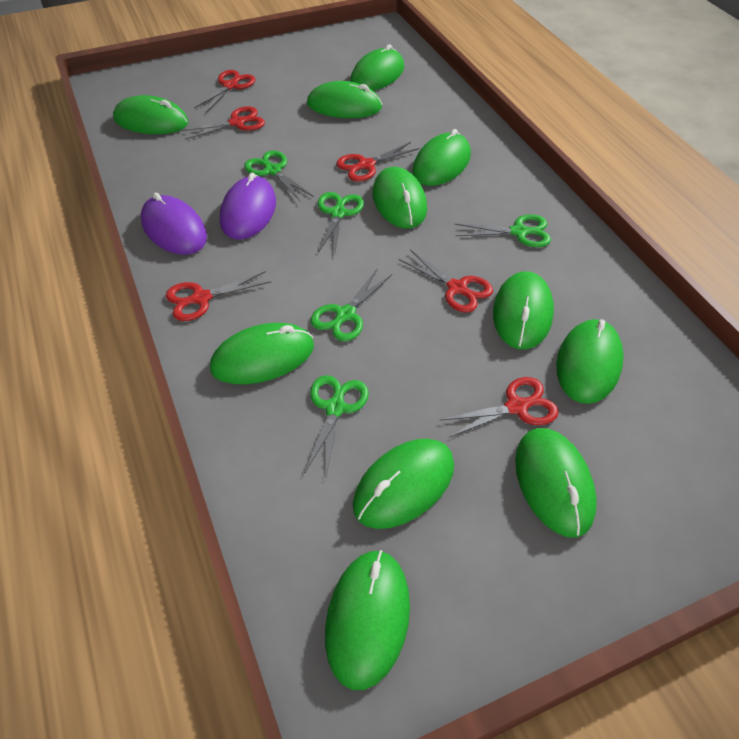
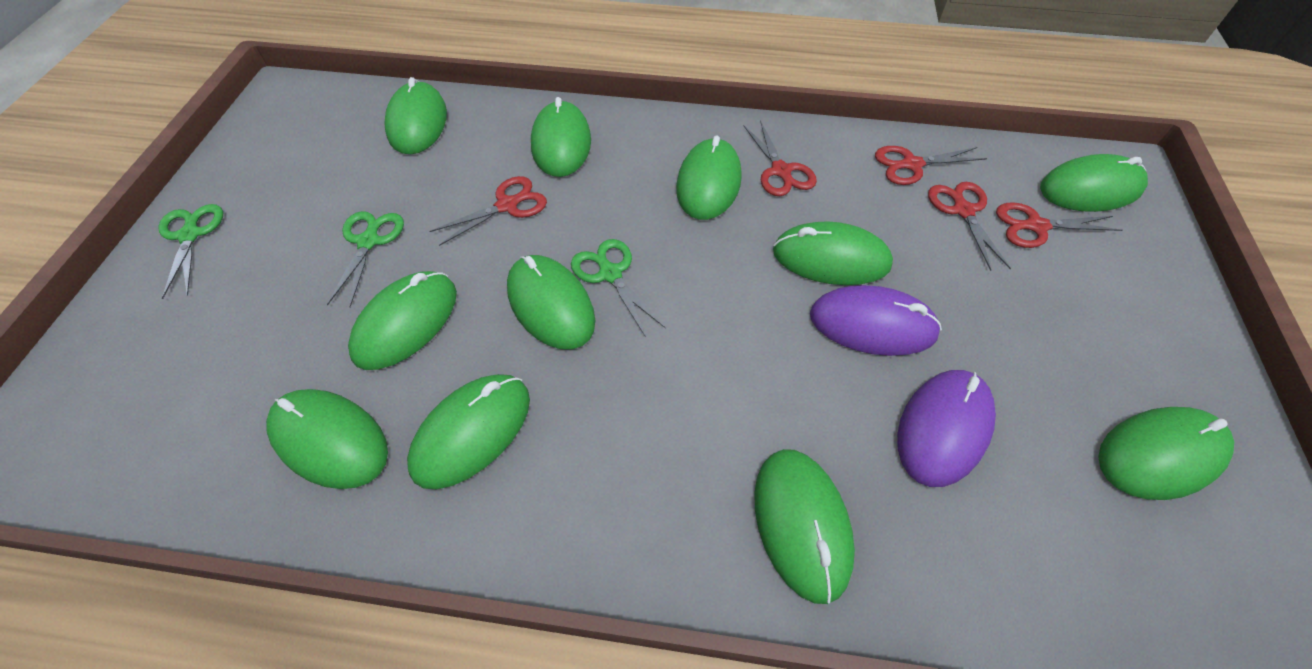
green scissors: [244,150,314,202] [305,375,369,477] [310,269,392,341] [318,192,364,253] [454,214,551,247] = 5 -> [158,204,223,299] [327,211,404,307] [571,239,665,337] = 3
red scissors: [166,271,271,321] [181,106,265,140] [194,70,256,112] [336,142,419,182] [399,250,493,312] [440,377,559,438] = 6 -> [429,176,547,246] [743,120,817,196] [875,146,987,185] [928,182,1011,271] [996,202,1123,248] = 5

